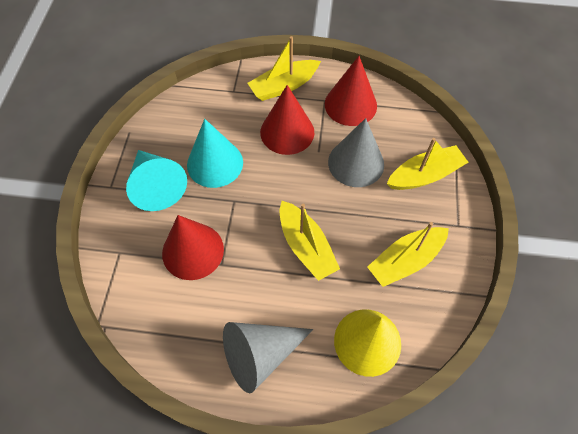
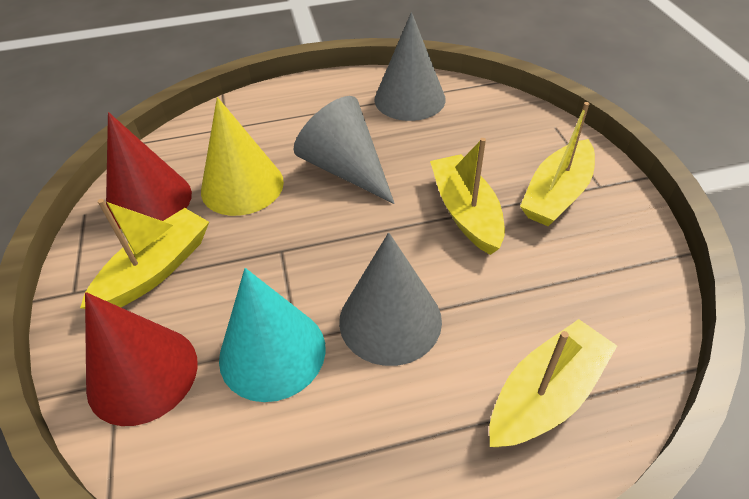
grey cone: [223,322,313,393] [328,118,384,187] = 2 -> [294,96,395,204] [339,233,442,366] [374,12,446,121] = 3
red cone: [162,215,224,280] [260,85,314,155] [325,56,377,126] = 3 -> [85,292,198,426] [106,112,192,229] = 2
turquoise cone: [126,150,187,211] [187,119,243,188] = 2 -> [219,268,326,402] = 1

